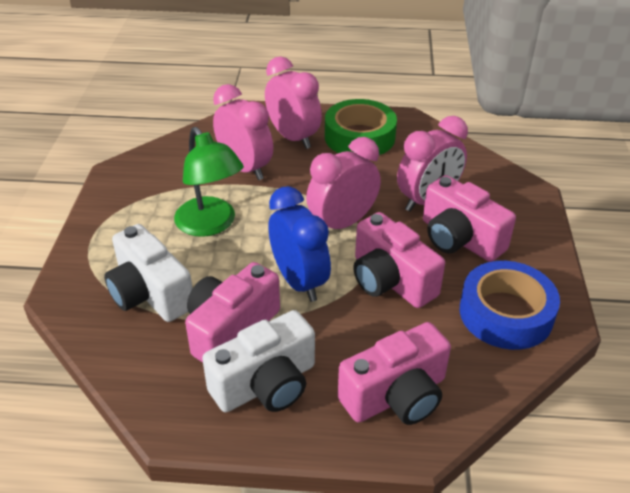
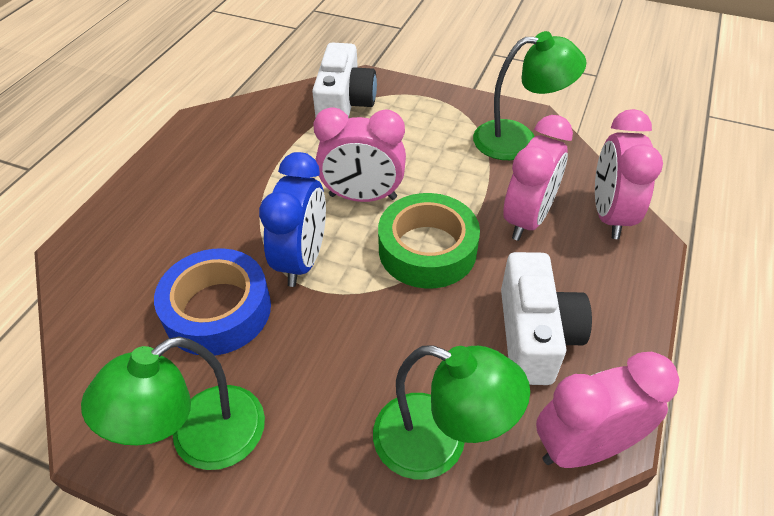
green lamp: [174,127,244,237] = 1 -> [81,336,265,470] [373,345,530,479] [473,31,586,160] = 3
pink camera: [185,262,280,363] [338,322,451,425] [353,212,445,308] [423,175,516,262] = 4 -> none = 0

